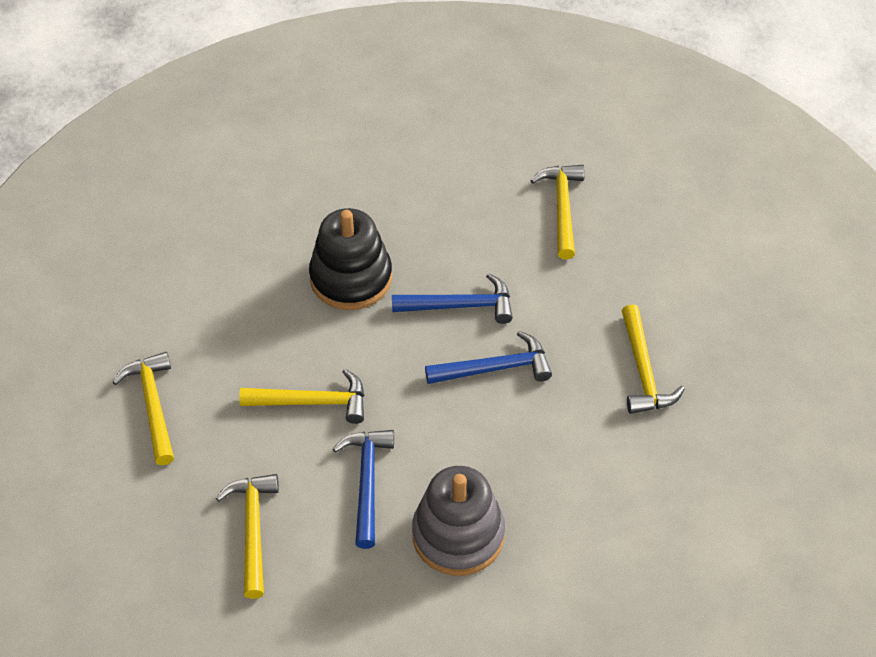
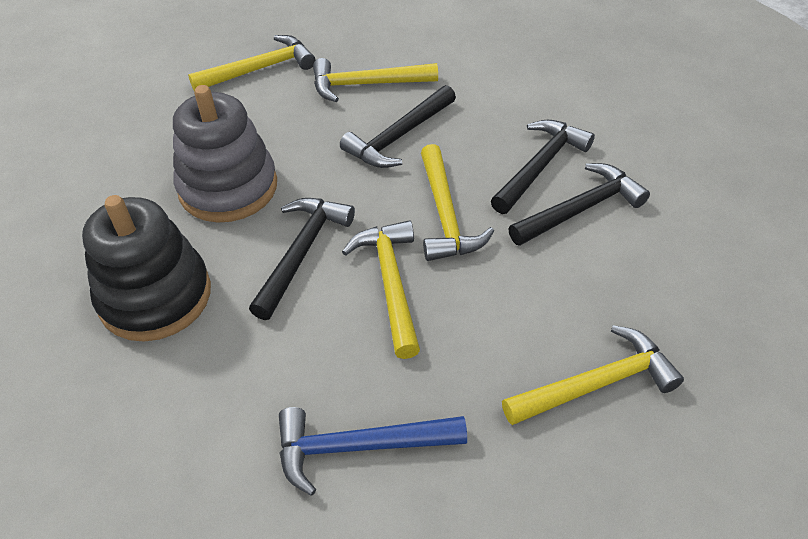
black hammer: none = 0 -> [249,198,355,320] [340,85,456,168] [491,120,595,214] [508,163,650,246] = 4
blue hammer: [333,430,394,549] [392,273,513,324] [425,331,552,384] = 3 -> [279,407,467,495] = 1

